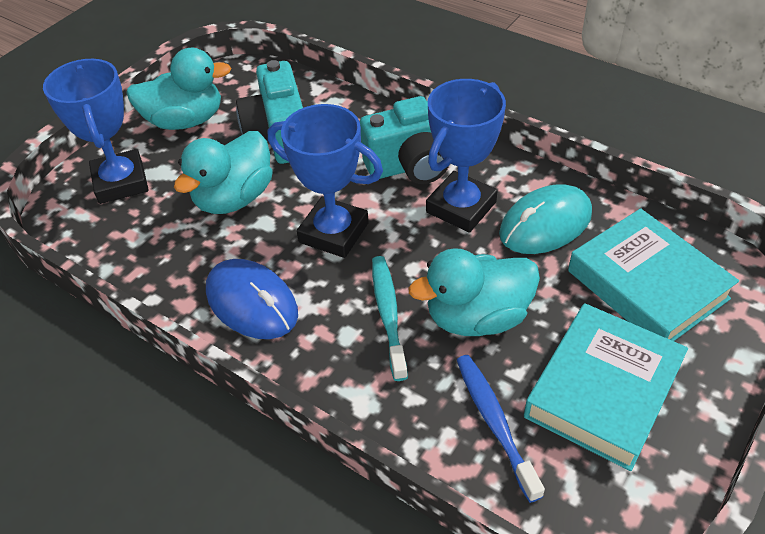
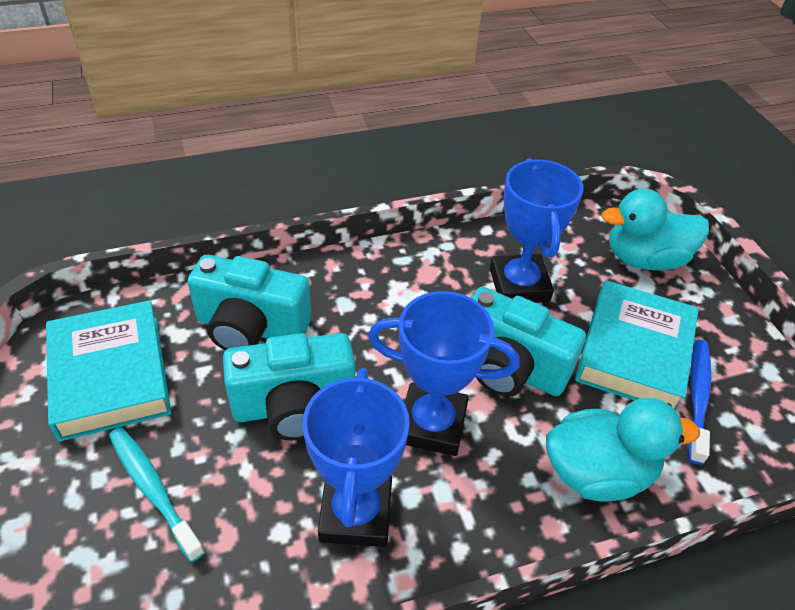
blue mouse: [206,259,298,339] = 1 -> none = 0
turquoise camera: [236,60,303,164] [360,96,449,184] = 2 -> [187,255,311,350] [223,333,355,440] [471,287,586,397] = 3
turquoise duck: [126,48,231,130] [174,131,273,214] [409,248,540,336] = 3 -> [546,397,700,502] [601,189,709,270] = 2
turquoise mouse: [499,184,592,254] = 1 -> none = 0

